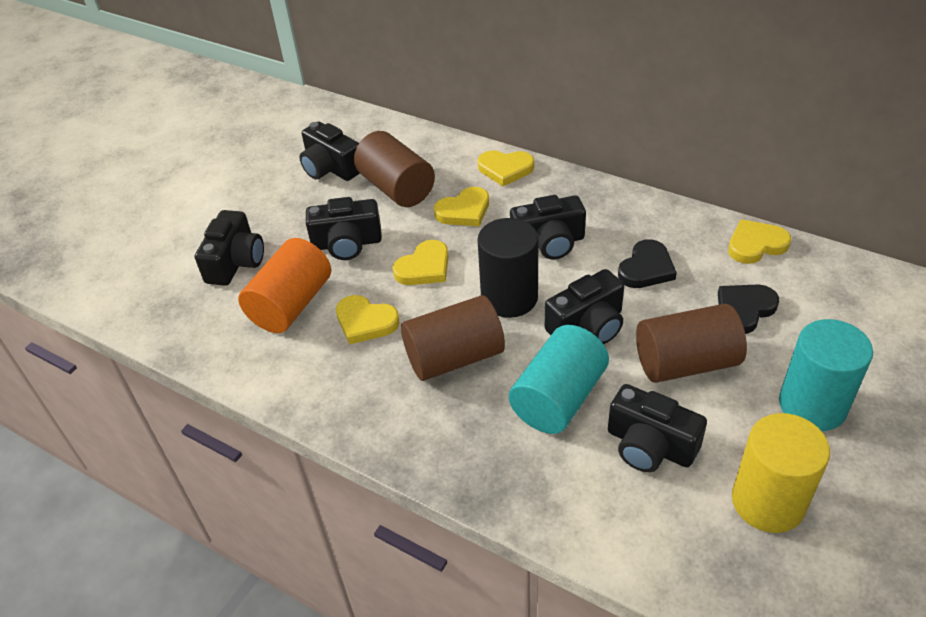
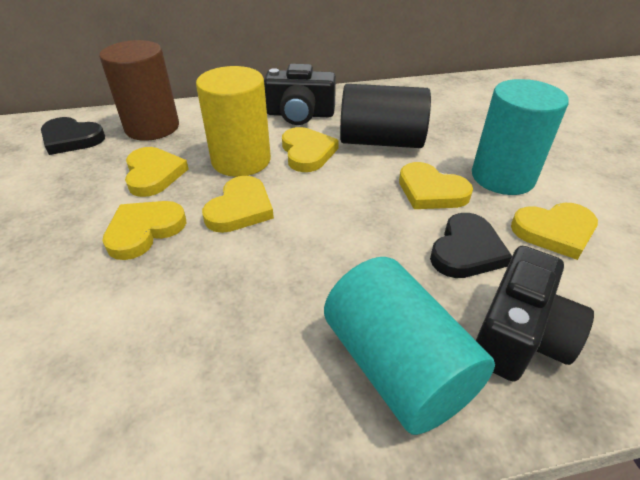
black camera: [195,210,264,286] [299,121,360,181] [306,197,382,260] [510,195,586,260] [545,269,624,344] [608,384,707,472] = 6 -> [264,64,336,125] [476,246,594,382] = 2
brown cylinder: [354,131,435,207] [401,295,505,381] [636,304,747,383] = 3 -> [99,40,179,141] = 1
orange cylinder: [238,238,331,333] = 1 -> none = 0
yellow heart: [336,295,400,345] [392,240,448,285] [434,187,489,226] [478,150,534,186] [728,219,791,264] = 5 -> [103,201,186,260] [125,147,189,197] [202,176,274,233] [282,127,339,172] [399,162,473,209] [511,203,598,260] = 6

